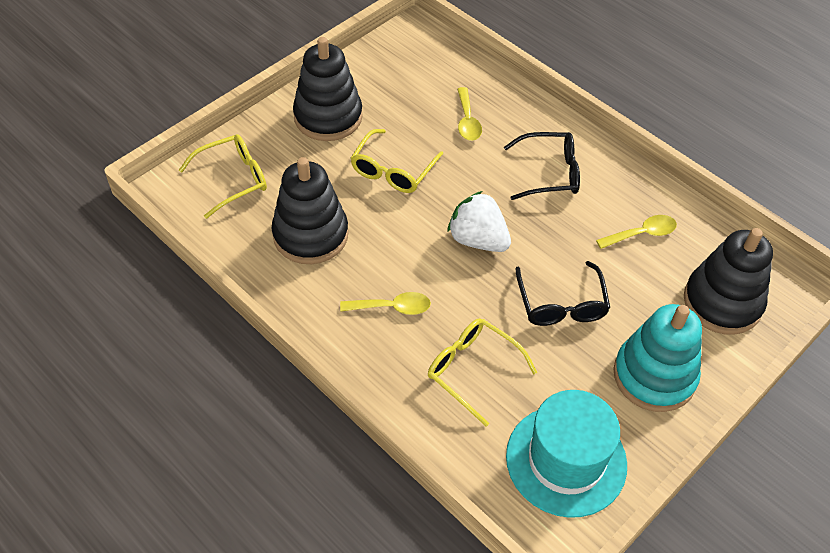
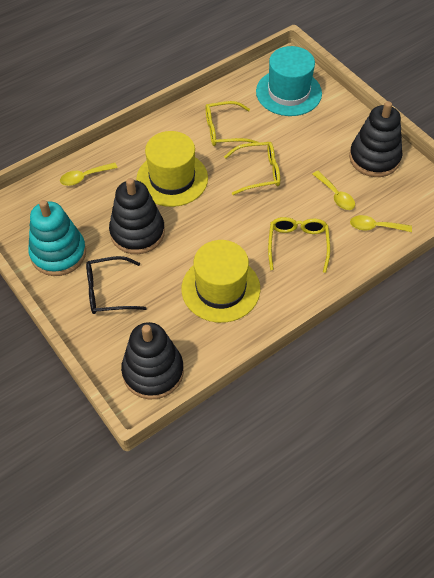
black glasses: [504,132,580,200] [516,261,610,326] = 2 -> [86,256,147,314] = 1
white strawberry: [447,191,511,252] = 1 -> none = 0
yellow hat: none = 0 -> [136,131,208,207] [182,240,260,323] = 2

